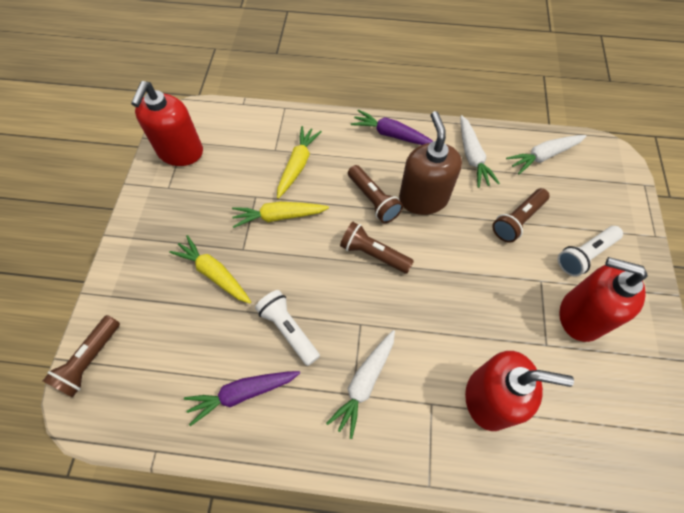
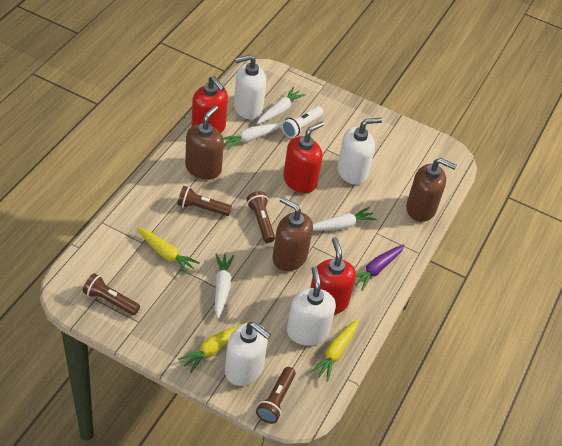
brown soap dispenser: [399,111,462,215] = 1 -> [185,105,224,180] [272,197,313,271] [406,158,457,222] = 3
purple carrot: [184,371,300,426] [351,110,434,145] = 2 -> [355,245,404,291] = 1
white carrot: [326,330,395,439] [460,115,500,188] [506,135,586,174] = 3 -> [215,253,234,318] [223,123,282,150] [257,87,306,124] [313,207,377,231] = 4
white flashlight: [255,290,320,366] [558,226,623,277] = 2 -> [282,106,323,138] = 1
white soap dispenser: none = 0 -> [225,322,271,386] [234,54,266,119] [287,267,336,346] [337,118,382,185] = 4

